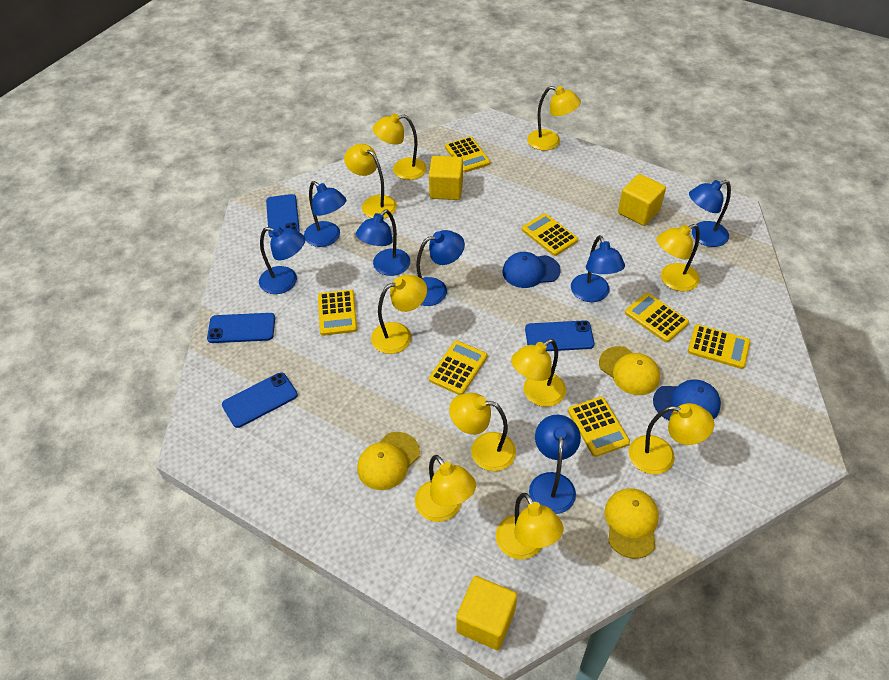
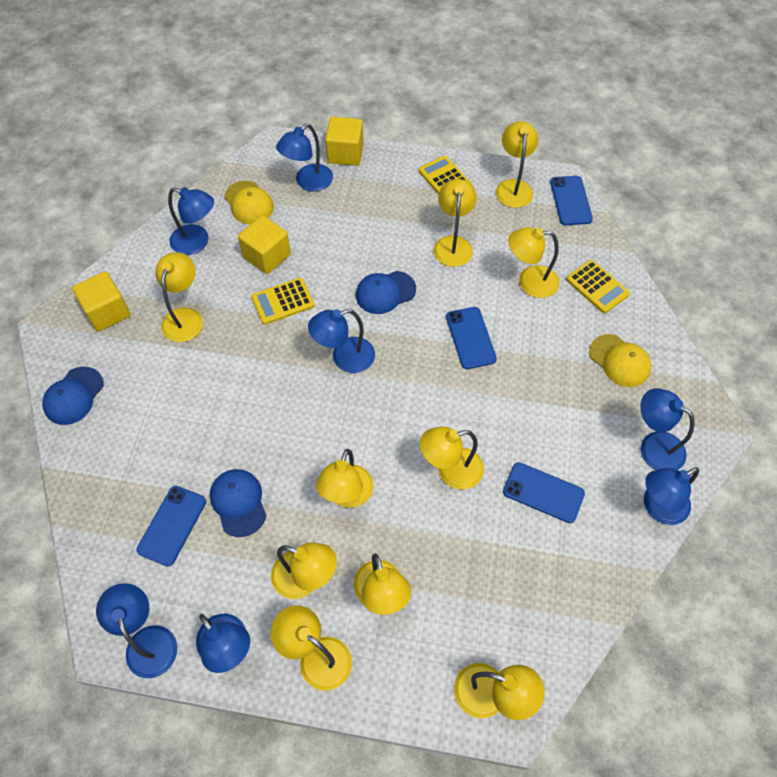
blue cap: [502,252,561,288] [653,379,721,420] = 2 -> [42,367,103,425] [210,469,267,537] [356,271,416,314] = 3
yellow calculator: [318,290,357,336] [429,340,487,395] [445,137,490,173] [522,213,578,256] [568,397,630,457] [625,293,689,342] [688,324,751,369] = 7 -> [251,278,315,325] [418,156,473,194] [566,260,630,313] = 3
yellow cap: [357,432,420,490] [599,346,660,395] [605,488,659,559] = 3 -> [224,181,274,224] [589,334,651,387] = 2

